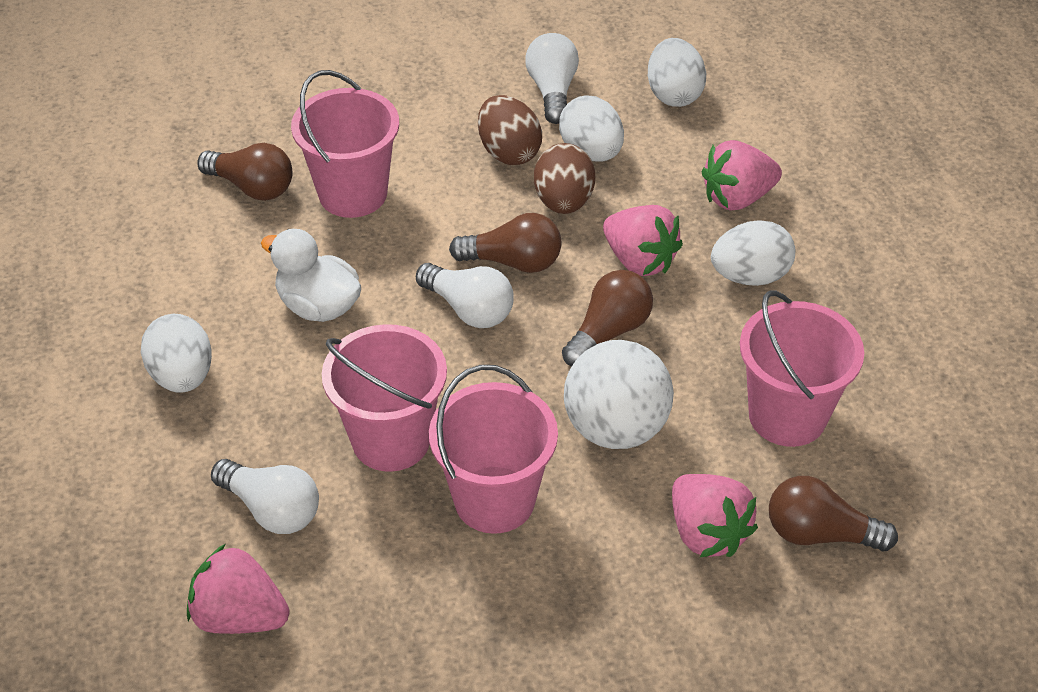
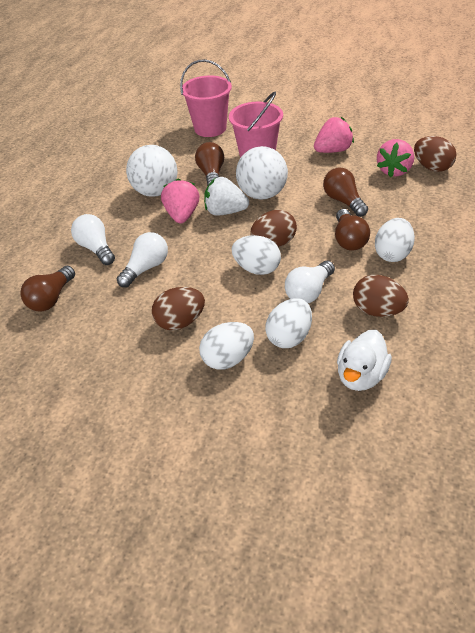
brown egg: [478,95,542,165] [534,143,595,214] = 2 -> [152,287,205,330] [250,210,297,247] [353,275,409,317] [414,136,456,172] = 4
pink bucket: [291,70,399,218] [322,324,447,472] [429,365,558,534] [740,290,864,447] = 4 -> [180,59,232,137] [229,92,283,158] = 2
pink strawberry: [187,544,289,634] [603,205,683,276] [672,474,758,557] [702,140,782,211] = 4 -> [161,178,199,224] [314,117,354,153] [377,139,414,177] = 3
white ball: [564,340,674,449] = 1 -> [126,145,177,197] [236,146,288,200] = 2
white strawberry: none = 0 -> [204,177,249,216] = 1

